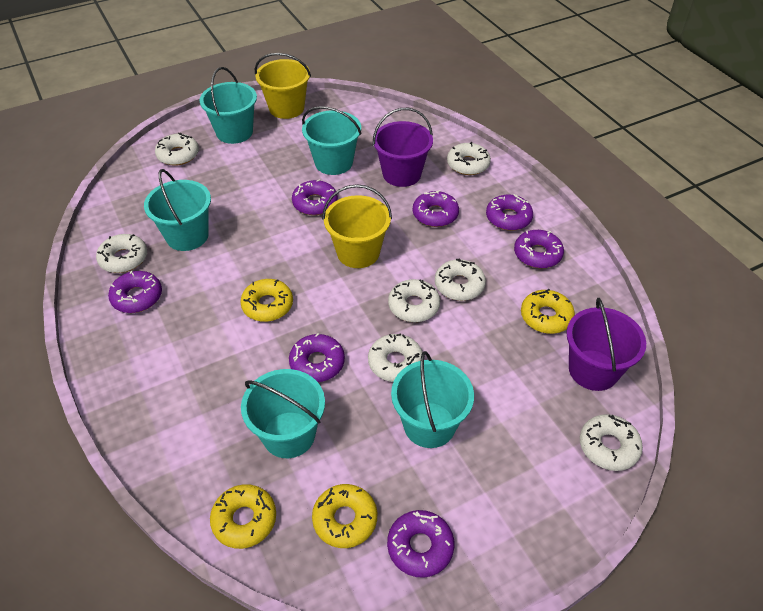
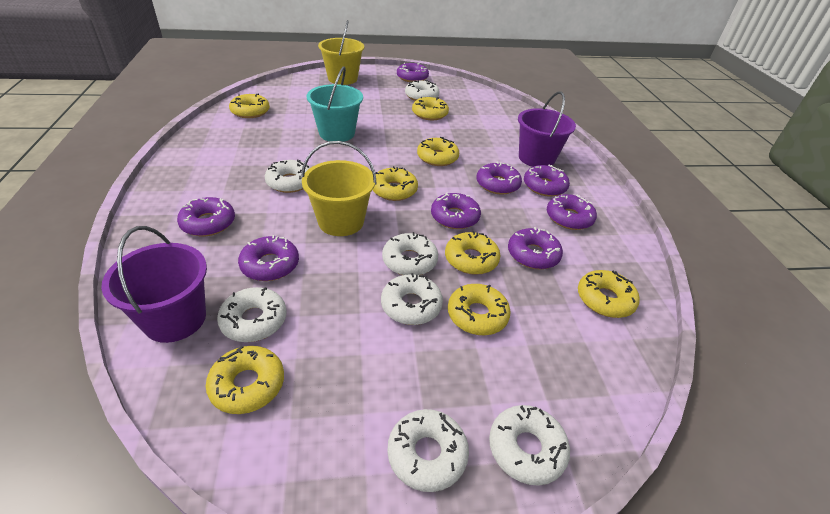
purple donut: [108,270,162,313] [289,333,345,382] [292,179,338,215] [387,510,454,578] [413,190,459,227] [486,194,533,231] [514,230,564,268] = 7 -> [177,197,235,237] [238,235,299,281] [397,63,429,82] [431,192,481,229] [476,162,522,194] [508,227,563,269] [524,164,570,197] [547,194,597,230] = 8
turquoise bucket: [144,169,211,251] [200,67,257,144] [241,369,325,458] [302,106,362,175] [391,351,474,448] = 5 -> [307,66,363,142] = 1
yellow donut: [210,484,276,549] [240,279,293,322] [312,484,377,548] [521,289,575,334] = 4 -> [206,346,284,414] [229,94,270,118] [373,166,418,201] [412,97,449,120] [417,137,459,166] [445,231,500,275] [448,284,511,335] [578,270,640,318] = 8

